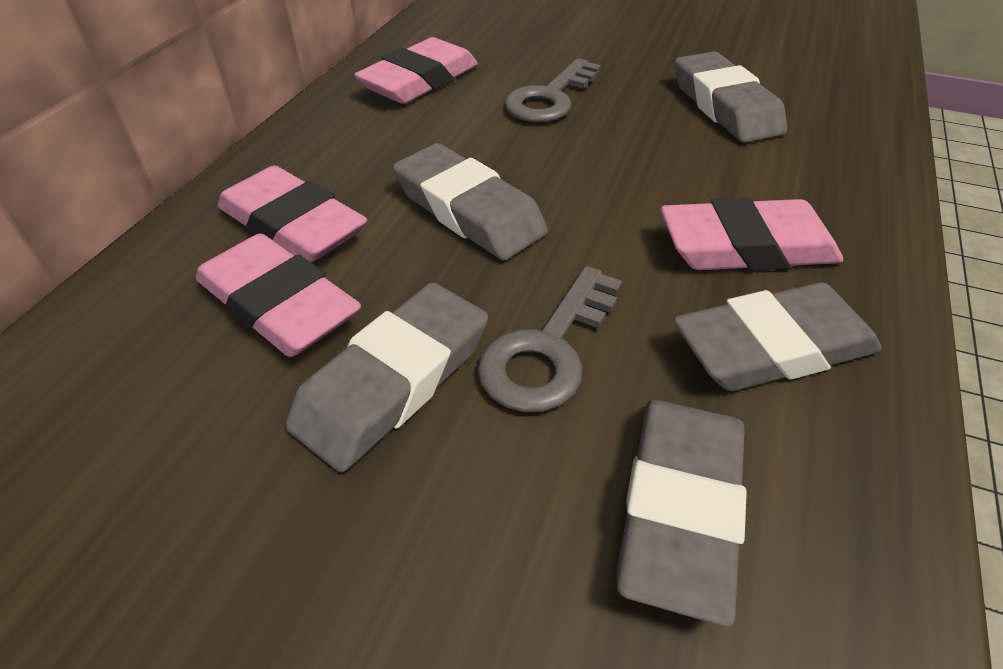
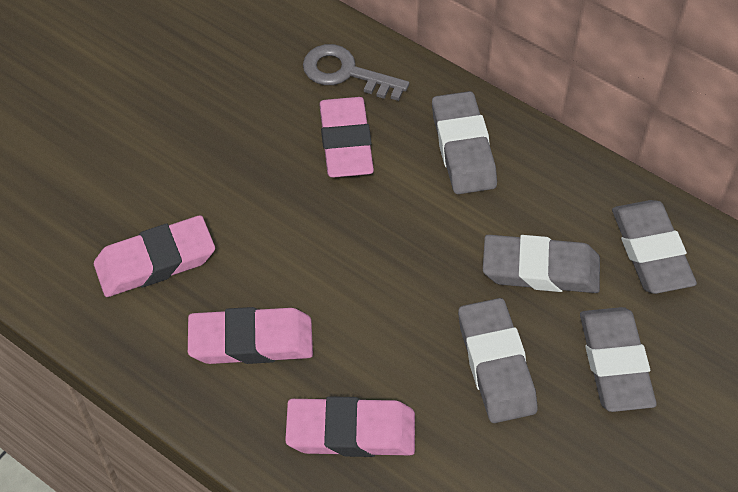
grey key: [478,266,622,412] [504,58,601,122] = 2 -> [303,44,409,101] = 1

